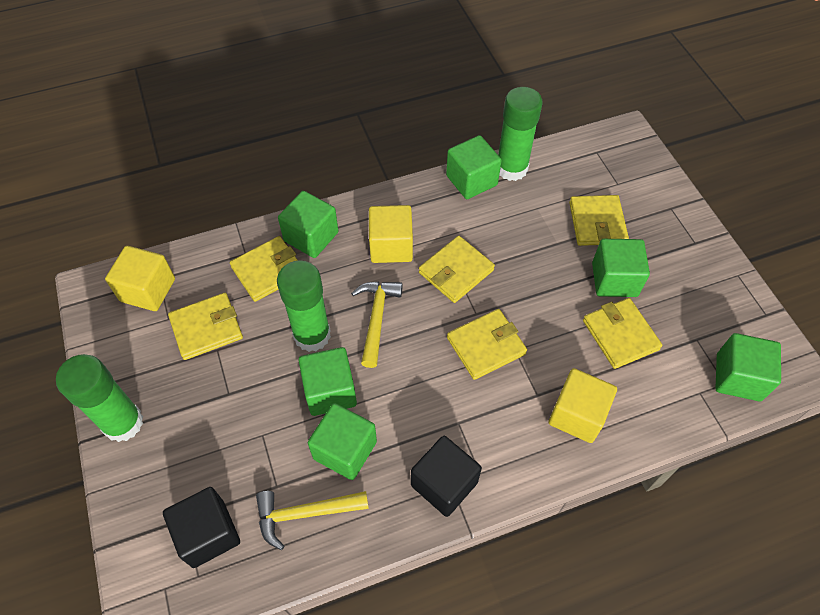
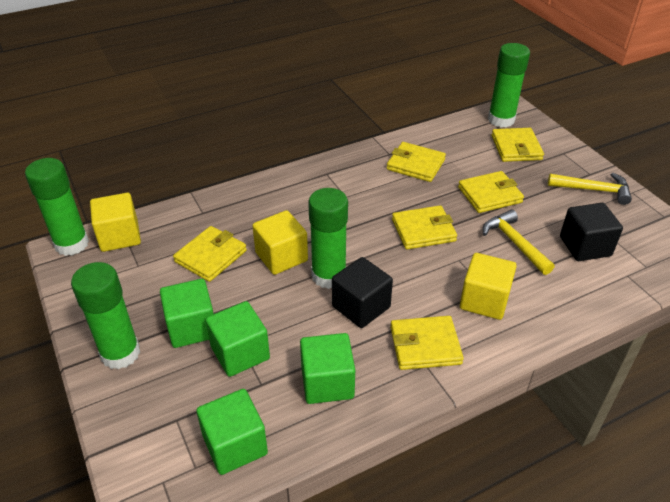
green cube: [278,191,338,258] [298,347,357,416] [308,403,377,480] [446,135,502,199] [592,239,650,297] [715,333,781,401] = 6 -> [160,279,214,348] [196,389,268,475] [206,301,270,377] [300,333,355,404] = 4
green glue stick: [56,354,143,442] [277,260,331,352] [498,87,542,181] = 3 -> [25,158,89,256] [71,262,140,369] [308,188,348,289] [488,43,530,127] = 4

